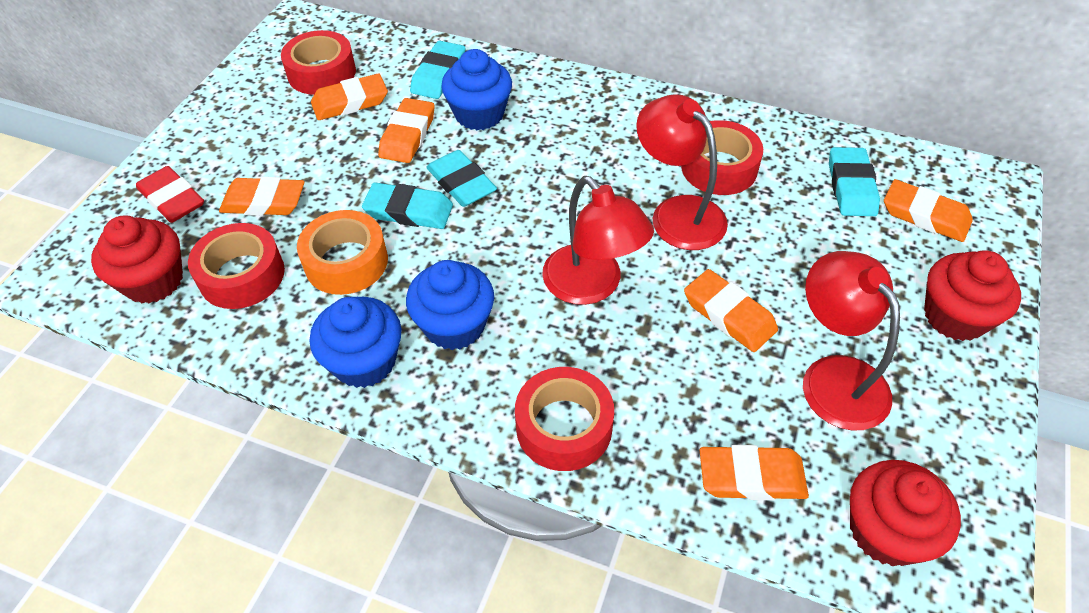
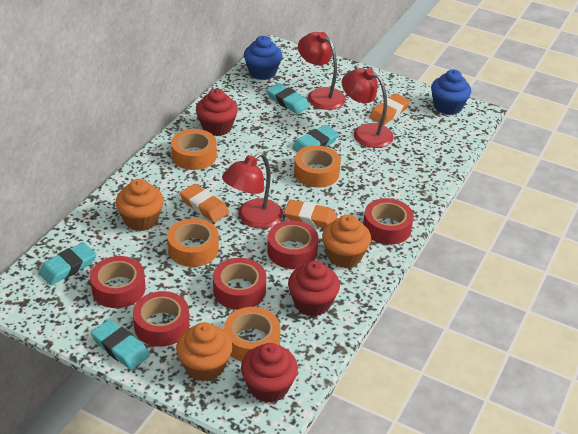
blue cupcake: [310,297,402,388] [406,260,494,350] [441,49,512,130] = 3 -> [244,36,282,80] [431,69,471,115] = 2
orange cupcake: none = 0 -> [116,179,164,231] [176,322,233,382] [322,215,371,268] = 3
orange eraser: [219,177,305,216] [311,74,388,120] [378,98,435,163] [684,269,778,352] [700,445,809,500] [884,179,973,242] = 6 -> [180,184,229,223] [284,199,337,228] [369,94,410,125] = 3
orange tape: [297,210,388,295] = 1 -> [167,218,219,267] [171,129,217,170] [224,307,280,362] [294,145,341,188] = 4
red eraser: [136,166,204,223] = 1 -> none = 0
red tape: [188,223,285,309] [281,30,356,95] [515,367,614,471] [681,120,763,195] = 4 -> [90,256,145,308] [133,291,190,347] [213,258,266,310] [267,220,319,269] [363,198,414,245] = 5

